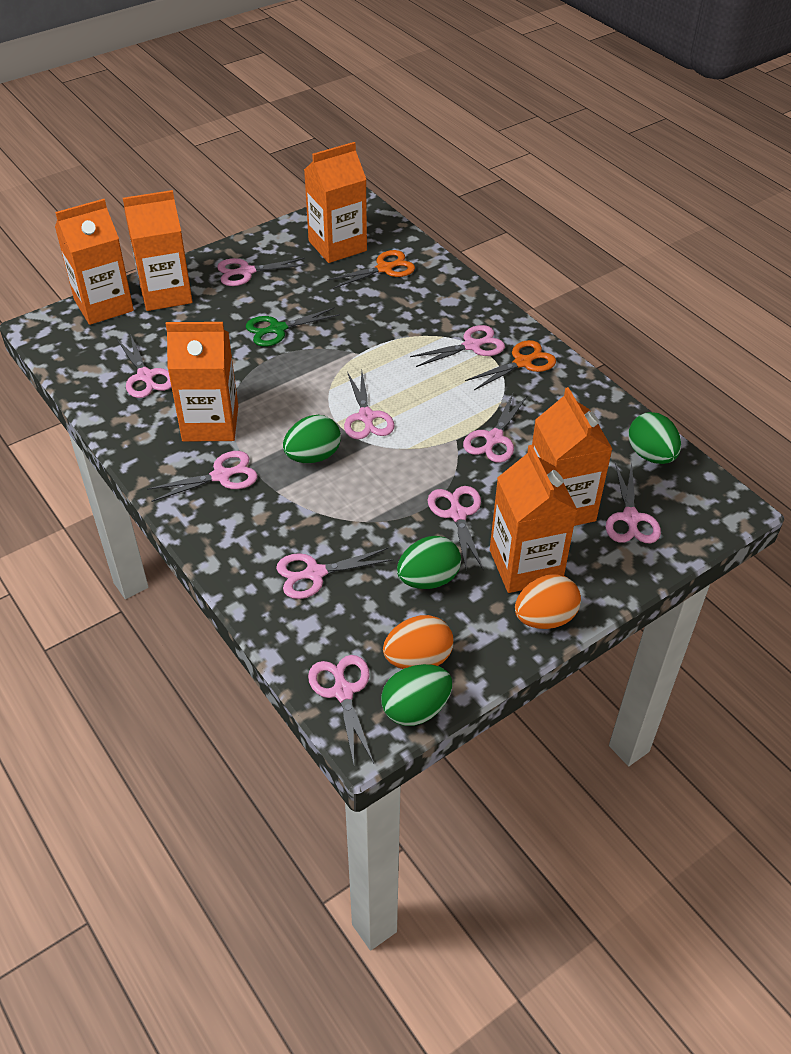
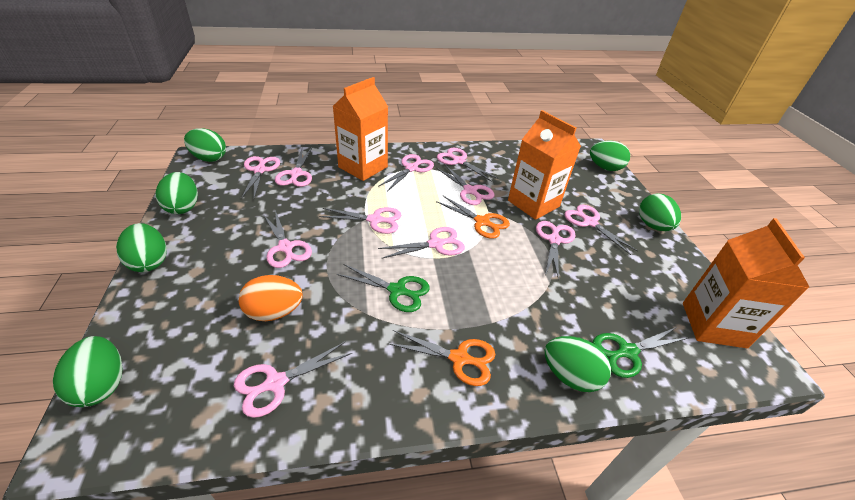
green egg: [283,415,341,463] [381,664,452,726] [397,536,461,589] [628,412,681,464] = 4 -> [53,336,123,407] [116,223,167,272] [156,172,198,214] [184,128,226,162] [545,336,611,392] [590,140,630,171] [639,193,681,231] = 7
green scissors: [246,307,340,347] = 1 -> [337,264,430,312] [593,327,688,378] = 2
orange carton: [55,199,134,325] [123,190,193,311] [166,322,238,442] [304,142,367,263] [490,445,578,593] [532,387,612,526] = 6 -> [333,77,388,181] [508,110,581,220] [683,218,810,348] = 3
orange egg: [383,615,453,669] [515,574,581,629] = 2 -> [238,275,303,321] = 1
pink scissors: [117,334,171,398] [147,451,258,502] [217,258,308,286] [276,548,394,599] [308,655,374,764] [344,371,395,439] [410,325,505,367] [428,486,484,572] [463,393,528,463] [606,463,661,544] = 10 -> [234,342,352,418] [241,156,280,199] [263,210,312,268] [275,148,312,187] [319,207,401,234] [378,154,434,191] [378,227,465,259] [436,164,495,205] [437,148,498,182] [536,221,575,280] [564,205,638,255] = 11

